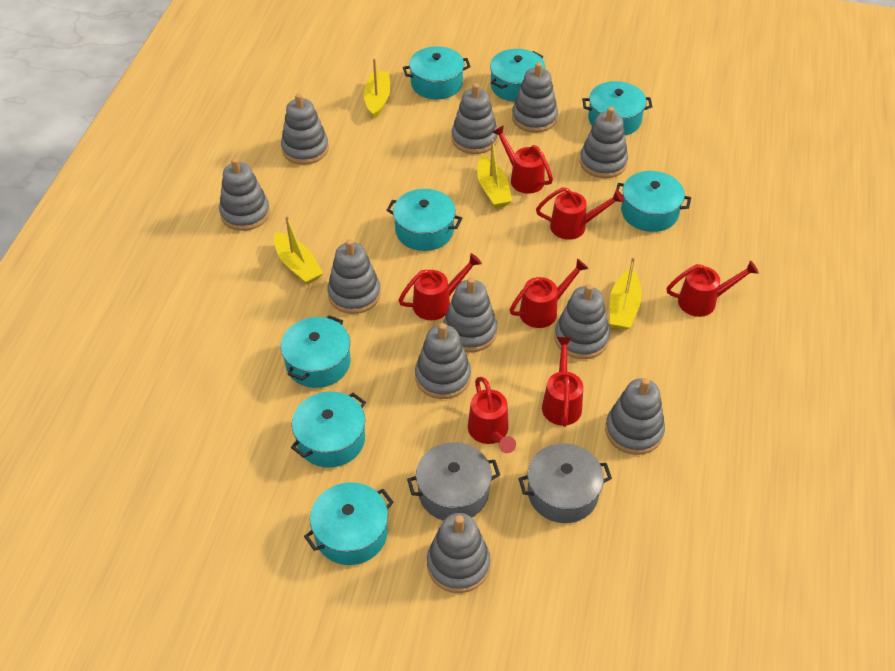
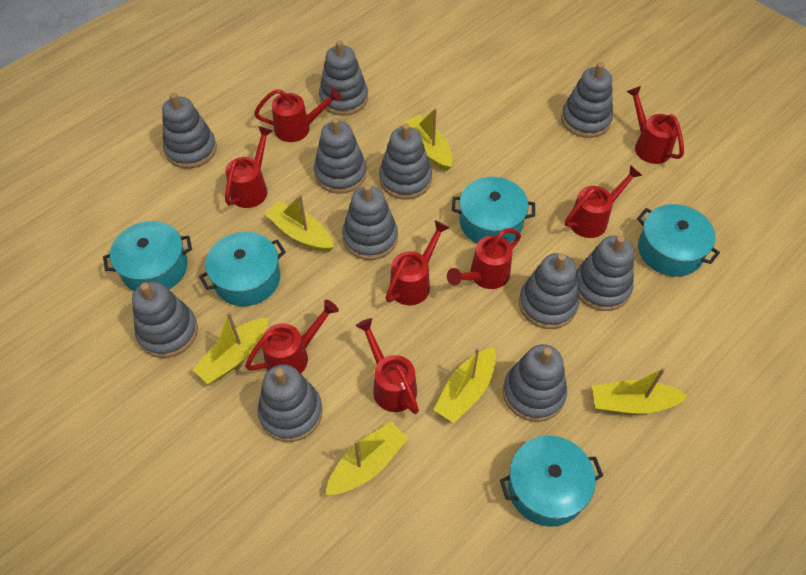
grey pot: [407,442,500,521] [519,443,612,523] = 2 -> none = 0
red watering can: [398,253,482,320] [468,377,516,453] [492,125,553,194] [510,258,589,328] [536,187,624,240] [542,337,583,427] [667,260,759,317] = 7 -> [225,126,273,208] [245,300,339,374] [254,88,342,142] [356,318,419,414] [386,220,449,305] [447,228,521,289] [565,165,643,238] [626,86,684,164] = 8
turquoise pot: [281,315,350,388] [291,391,366,468] [304,482,394,565] [387,189,462,251] [403,46,471,100] [490,49,545,102] [582,81,652,136] [616,171,691,232] = 8 -> [103,221,192,291] [199,232,286,306] [452,177,535,243] [500,436,603,527] [637,204,720,277] = 5
yellow boat: [274,216,323,284] [364,58,390,119] [477,139,512,208] [610,257,642,330] = 4 -> [192,312,269,384] [265,195,334,252] [326,421,409,495] [403,108,453,171] [433,347,496,423] [592,367,688,414] = 6

